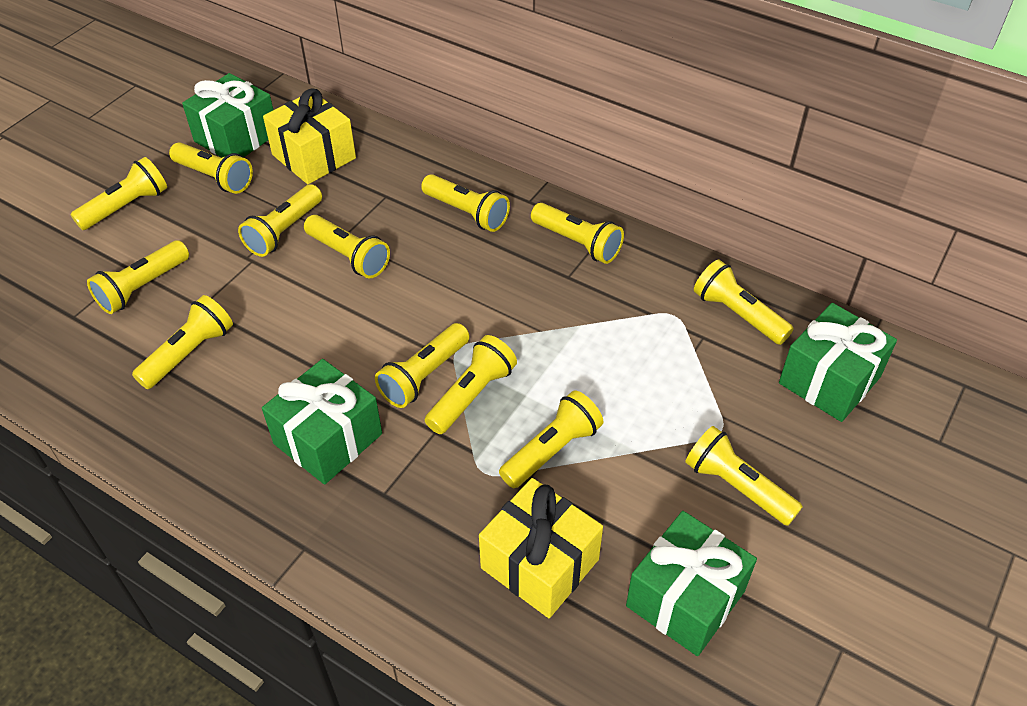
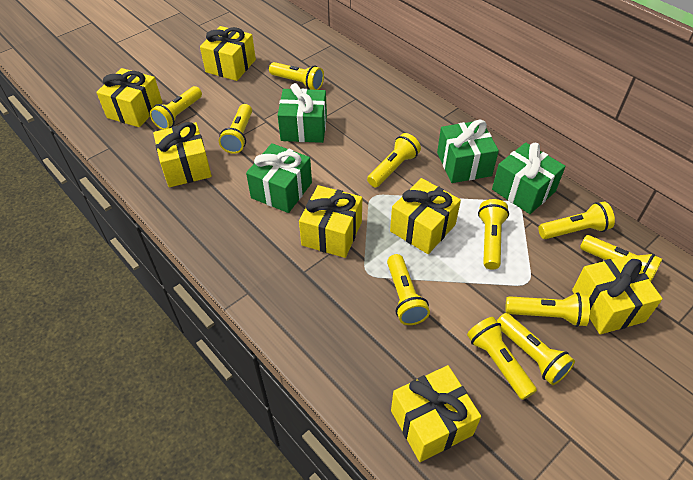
yellow flashlight: [70,157,167,230] [87,240,189,314] [132,295,233,389] [169,142,253,194] [238,184,322,257] [304,215,390,278] [375,323,469,408] [421,174,510,232] [425,335,517,434] [499,391,604,488] [531,203,624,264] [685,426,803,526] [694,260,794,345] = 13 -> [150,86,202,130] [219,104,252,154] [269,62,324,90] [367,133,421,187] [387,254,430,325] [467,317,537,400] [478,199,509,270] [497,313,575,385] [506,292,590,327] [538,202,615,239] [580,235,662,282] = 11
yellow gift: [263,88,356,184] [479,478,603,618] = 2 -> [96,68,162,127] [153,122,212,187] [200,26,256,81] [299,185,362,258] [390,178,461,254] [391,365,481,462] [572,255,663,334] = 7

